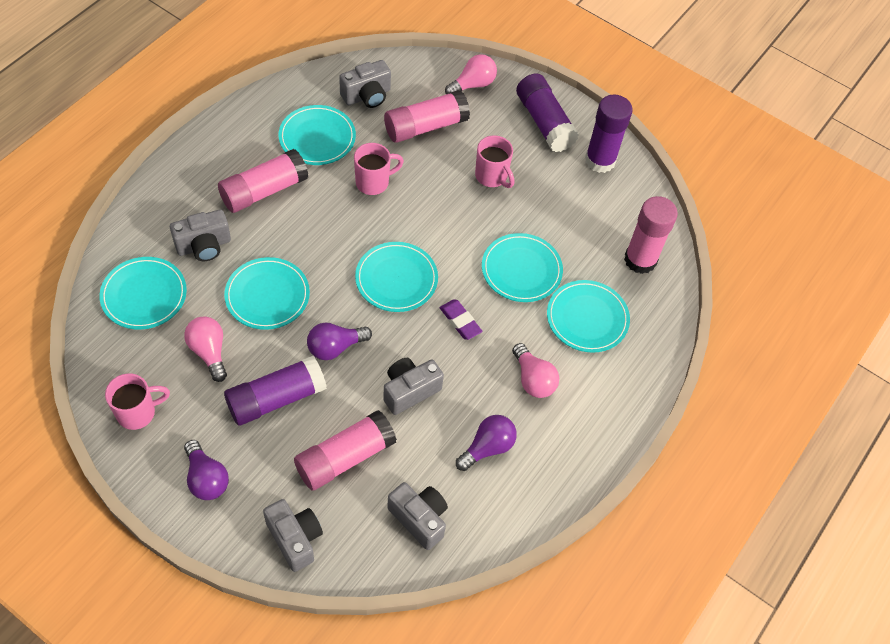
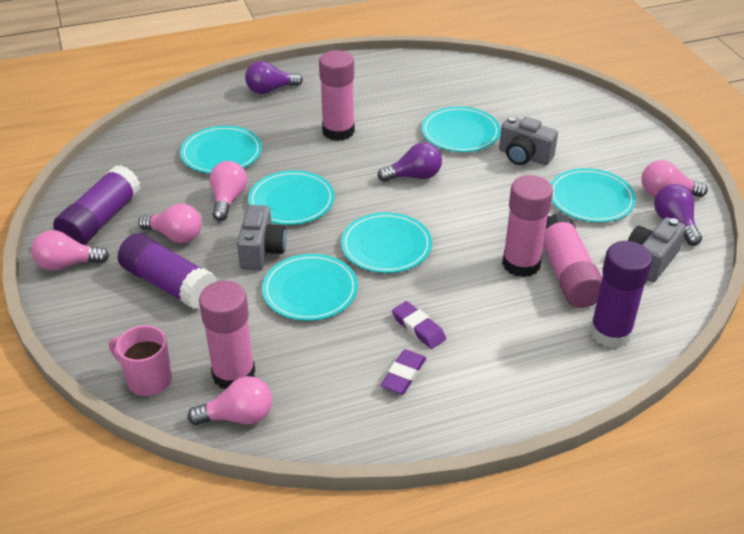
grey camera: [170,209,231,261] [263,499,323,572] [339,60,391,108] [383,358,444,415] [387,482,448,550] = 5 -> [237,205,287,270] [499,116,558,165] [628,217,686,282] = 3
pink light bulb: [184,316,227,382] [445,54,497,94] [512,343,559,398] = 3 -> [32,230,109,271] [138,204,202,243] [188,376,272,425] [210,161,247,221] [642,160,708,197] = 5
pink mug: [105,374,170,430] [354,143,404,195] [475,136,514,188] = 3 -> [109,325,172,396] = 1
purple eraser: [440,300,482,340] = 1 -> [381,349,426,394] [392,301,446,349] = 2

